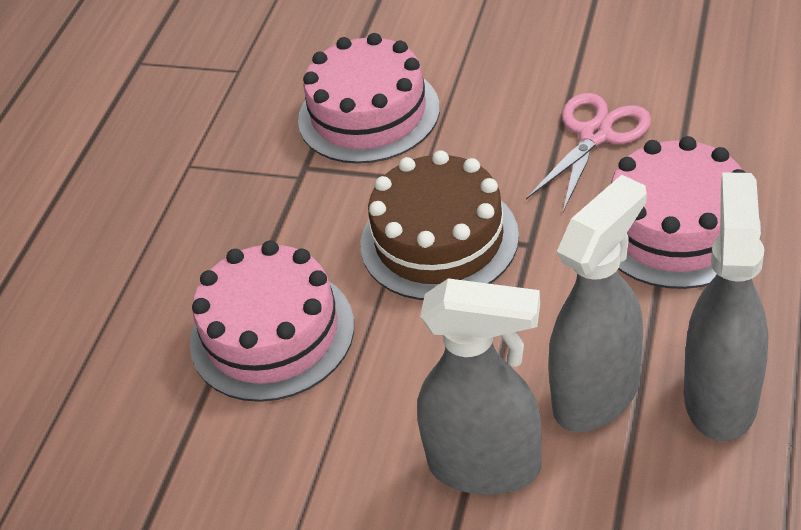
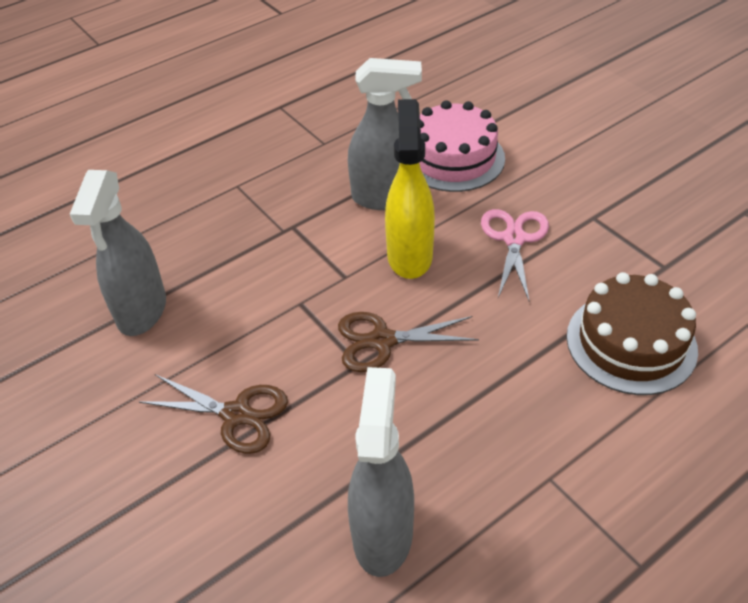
brown scissors: none = 0 -> [139,374,288,454] [338,312,479,372] = 2
pink cake: [190,240,354,402] [298,33,440,164] [611,136,761,289] = 3 -> [419,100,505,192] = 1
yellow spray bottle: none = 0 -> [385,99,435,279] = 1

